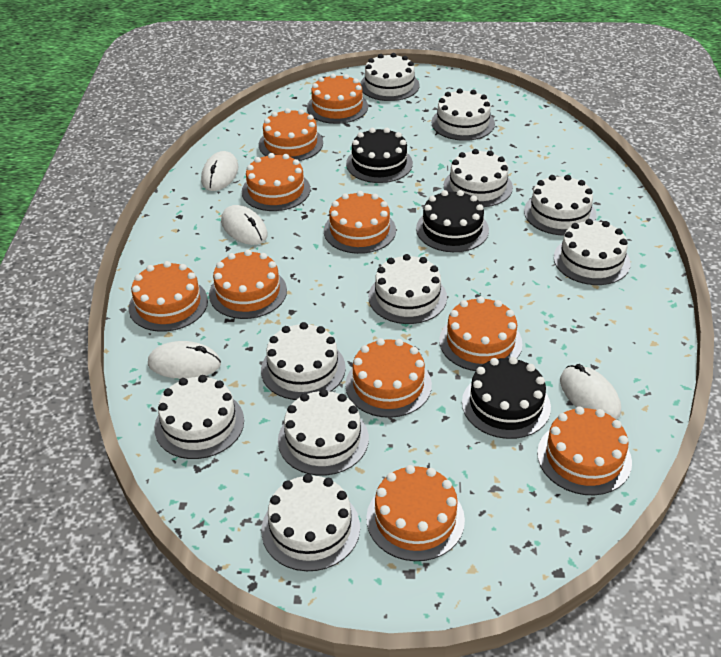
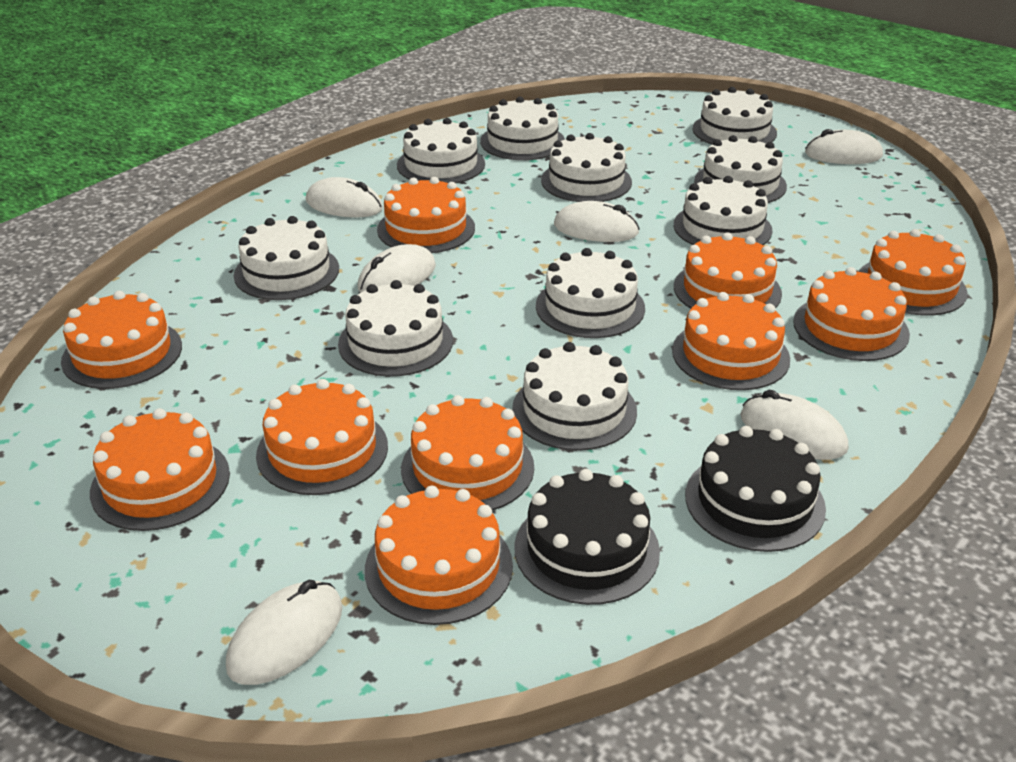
black cake: [346,128,413,183] [416,190,489,252] [462,357,551,439] = 3 -> [514,469,660,605] [685,426,826,552] = 2
white mouse: [148,341,221,379] [201,151,239,191] [221,205,268,245] [560,364,621,420] = 4 -> [226,580,343,685] [306,177,383,217] [357,244,436,292] [554,201,640,242] [740,390,848,460] [805,129,883,164] = 6

